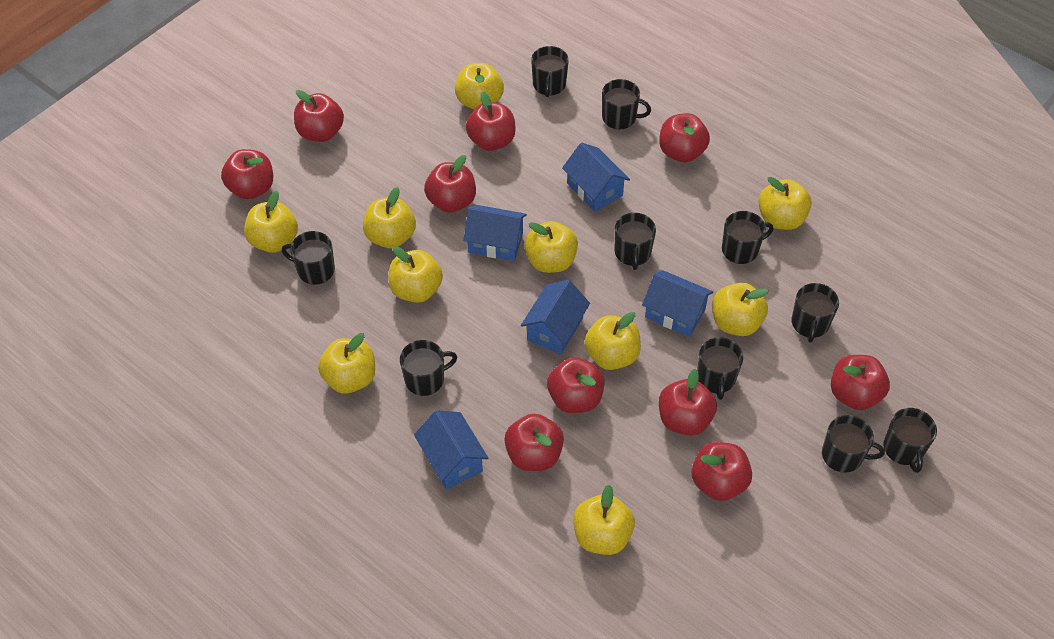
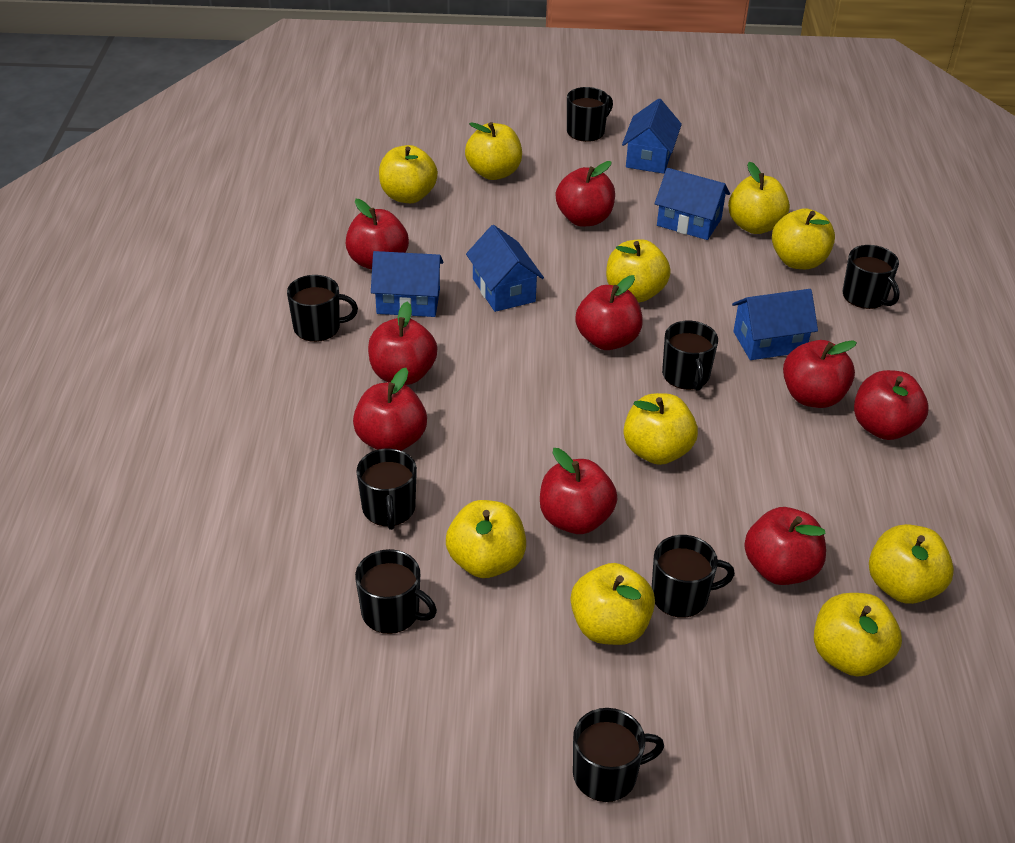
black mug: [282,231,335,285] [400,340,457,396] [531,46,569,97] [602,79,651,129] [615,213,656,270] [697,337,743,400] [722,211,773,264] [792,283,839,343] [822,415,885,473] [883,408,937,473] = 10 -> [287,275,358,342] [355,549,437,634] [357,449,417,530] [567,87,613,142] [573,708,664,802] [652,535,735,618] [662,320,718,391] [842,245,900,309] = 8
red apple: [221,149,273,199] [294,90,344,142] [424,155,476,213] [466,91,516,151] [504,414,564,471] [547,357,605,413] [659,113,710,162] [659,369,717,436] [691,442,752,501] [831,355,890,410] = 10 -> [346,199,409,270] [353,368,427,451] [368,301,437,385] [540,448,617,534] [556,161,615,227] [575,275,643,350] [744,507,826,585] [783,340,857,408] [854,370,928,440] = 9

